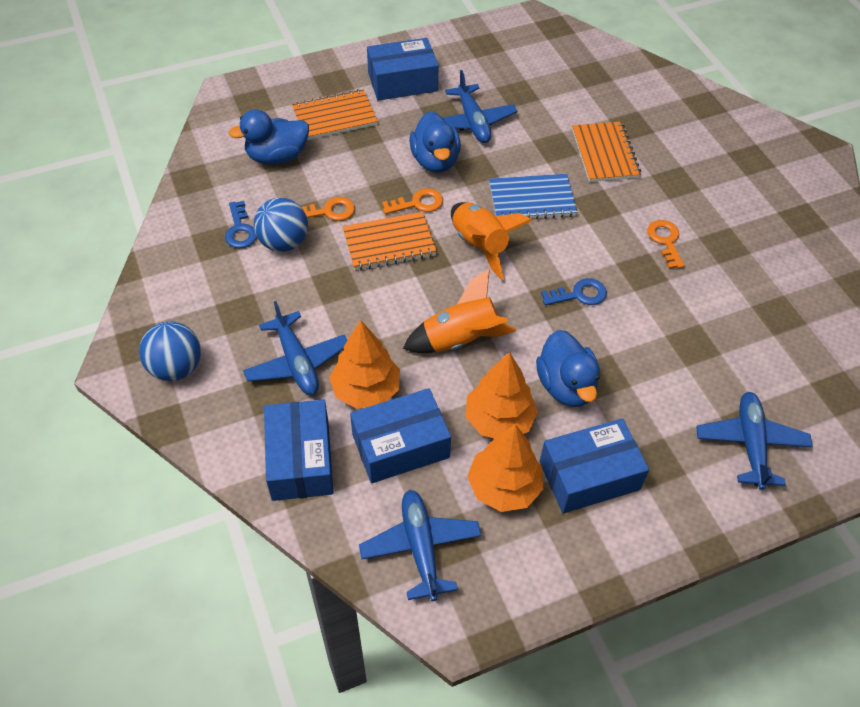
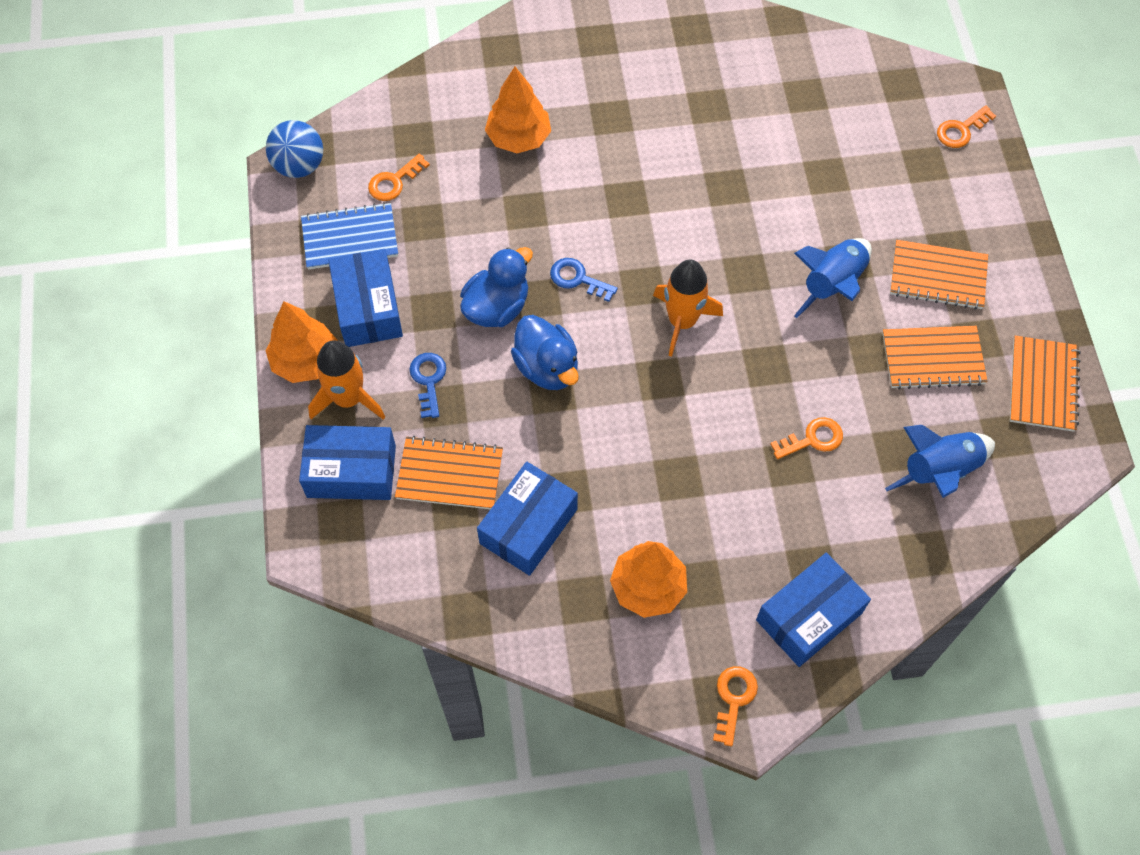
blue ball: [139,321,201,381] [254,198,308,252] = 2 -> [266,120,323,178] = 1
blue duck: [229,109,309,165] [409,111,461,173] [536,330,600,407] = 3 -> [460,247,533,327] [511,315,579,390] = 2
blue plane: [243,301,347,395] [359,490,482,601] [443,70,517,143] [696,392,813,490] = 4 -> none = 0
blue rocket: none = 0 -> [794,238,872,318] [885,425,995,498] = 2
orange key: [301,197,355,221] [382,189,443,214] [647,220,685,269] = 3 -> [368,154,430,201] [713,666,758,746] [770,417,843,459] [937,105,996,148] = 4
orange notebook: [292,89,378,140] [343,212,437,271] [572,121,641,182] = 3 -> [395,436,503,509] [883,326,988,389] [890,240,988,310] [1010,336,1081,432] = 4

